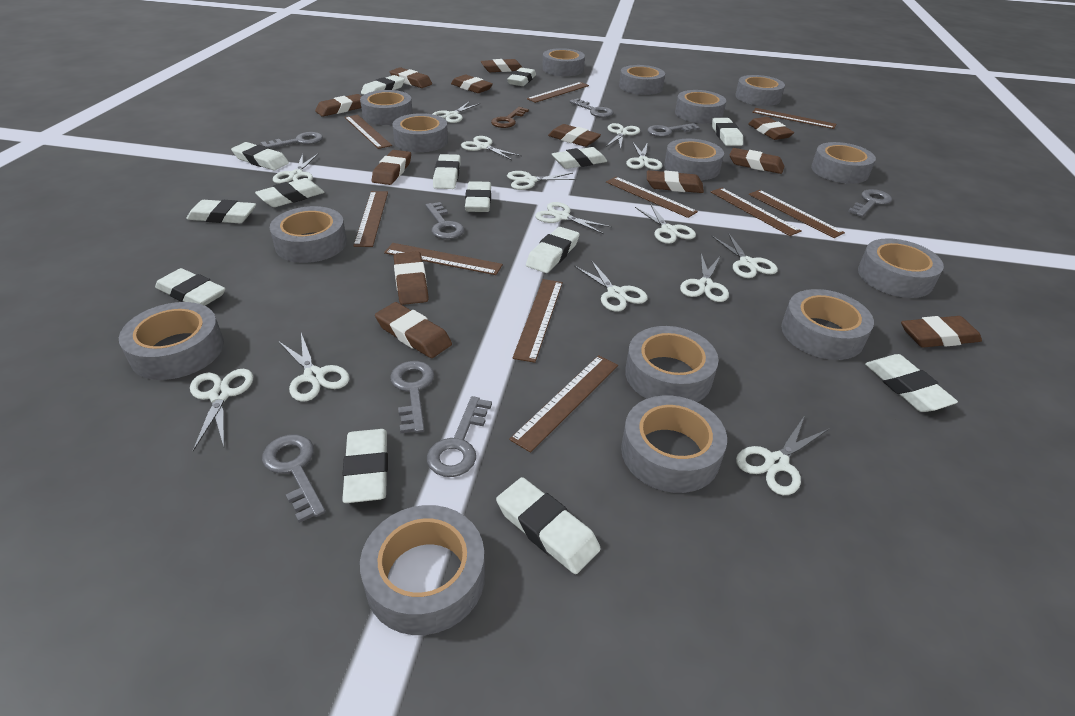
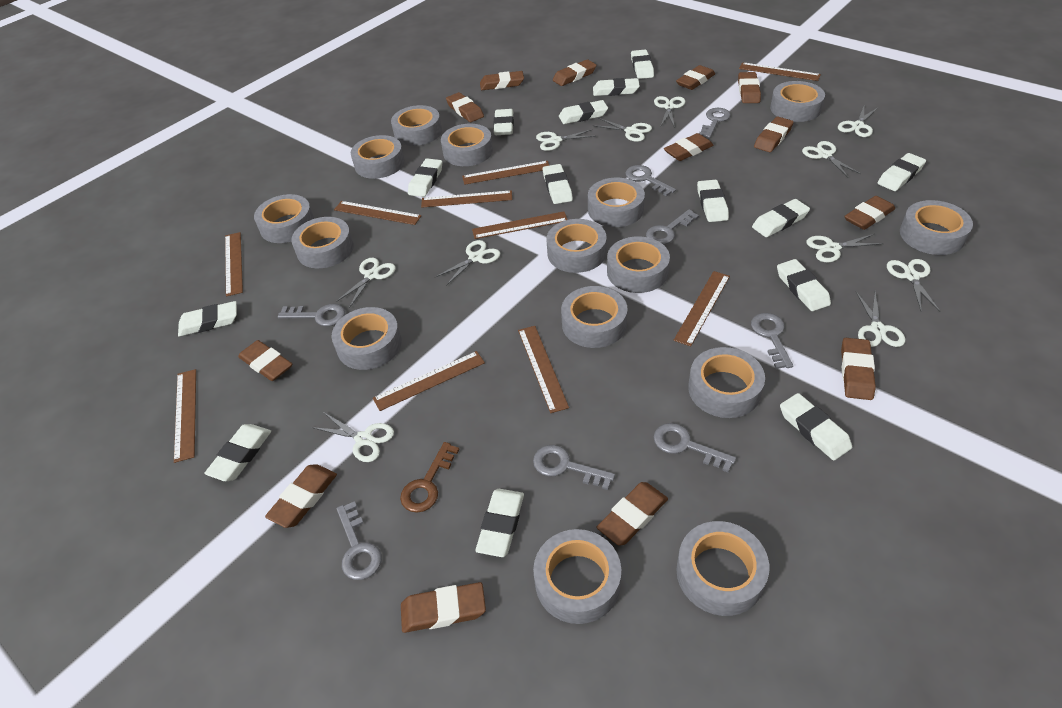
brown eraser: [315,94,362,117] [372,150,411,185] [375,302,452,358] [389,67,432,88] [394,251,429,305] [451,75,493,93] [481,59,523,72] [548,124,601,147] [647,170,704,193] [729,148,785,174] [748,117,794,140] [901,316,982,348] = 12 -> [238,340,292,381] [265,464,337,528] [401,582,486,633] [446,92,484,122] [480,71,524,90] [553,59,597,86] [597,482,668,546] [664,133,714,161] [676,65,715,90] [738,72,761,103] [754,117,794,152] [841,338,876,400] [844,196,895,230] = 13
white scissors: [190,369,253,451] [273,154,318,184] [278,333,350,402] [433,102,479,123] [461,136,521,160] [507,171,577,190] [535,202,612,234] [574,260,648,312] [606,123,640,149] [626,142,662,170] [635,203,696,244] [680,254,729,302] [712,233,778,278] [736,417,829,495] = 14 -> [311,412,394,462] [336,258,396,308] [436,240,500,286] [536,129,596,151] [592,118,652,142] [654,96,685,128] [802,141,861,178] [806,234,884,262] [838,106,879,137] [856,292,905,347] [887,259,940,311] = 11

